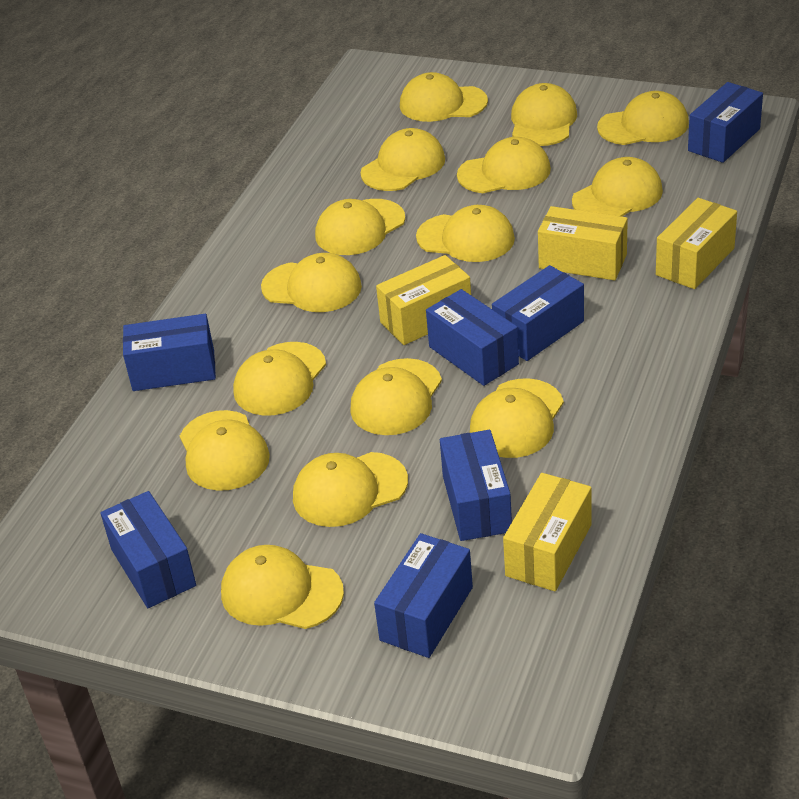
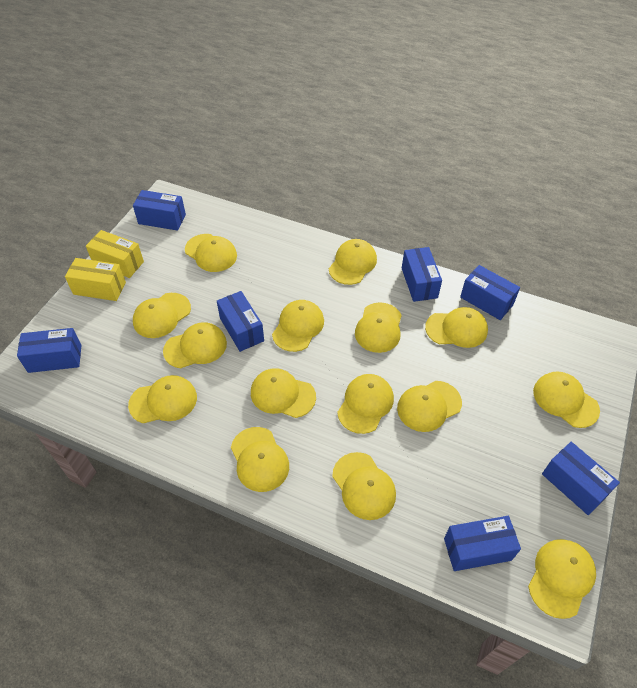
yellow box: [376,255,471,345] [503,473,591,591] [538,206,628,280] [656,198,737,289] = 4 -> [65,258,126,301] [86,230,144,278] = 2

